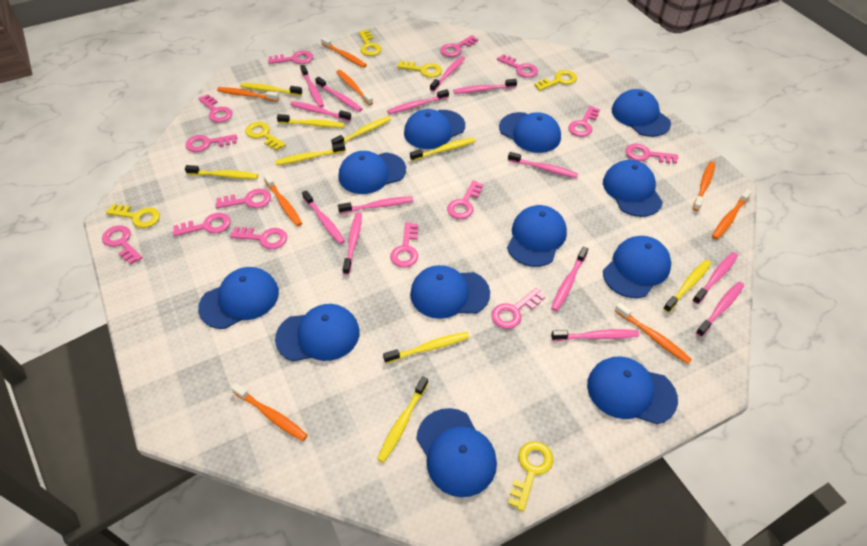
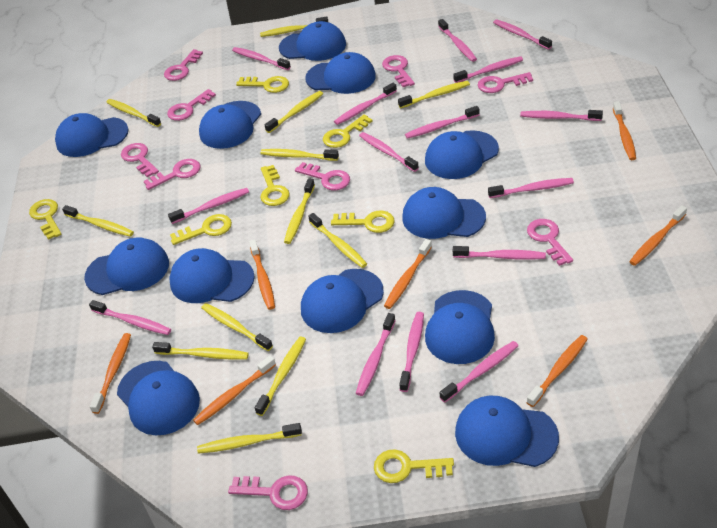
orange toothbrush: [217,87,279,101] [231,383,308,441] [263,174,302,226] [321,37,367,68] [336,70,373,105] [615,303,692,364] [693,161,715,211] [712,189,752,239] = 8 -> [90,333,131,414] [193,355,276,425] [249,239,275,310] [384,239,432,309] [526,335,587,407] [613,101,636,160] [629,205,687,266] = 7
pink key: [102,225,143,265] [173,213,231,236] [185,134,237,152] [198,94,233,123] [215,189,271,208] [230,227,287,249] [268,51,313,64] [390,222,418,268] [440,35,478,57] [447,180,483,219] [491,288,545,329] [497,54,538,78] [568,106,600,137] [626,144,678,164] = 14 -> [121,143,159,177] [144,159,200,190] [164,49,203,81] [167,89,216,121] [228,475,308,510] [295,162,350,190] [382,55,415,87] [478,72,533,93] [527,219,573,266] = 9
pink toothbrush: [290,101,351,121] [300,65,324,108] [302,190,345,244] [315,77,362,112] [338,196,414,214] [343,212,362,275] [387,89,449,114] [430,56,465,92] [453,79,517,94] [508,152,578,178] [551,247,588,311] [551,329,639,341] [692,252,738,304] [696,282,744,337] = 14 -> [89,300,171,335] [168,188,249,224] [232,47,291,70] [334,83,397,125] [356,313,396,396] [359,132,419,172] [399,312,424,392] [405,106,480,139] [438,19,477,62] [439,341,518,403] [453,56,523,83] [453,246,546,260] [488,178,574,198] [493,19,552,50] [520,110,603,121] = 15
yellow key: [106,204,160,228] [245,122,286,151] [359,30,381,56] [397,61,442,78] [508,441,553,512] [534,70,577,91] = 6 -> [29,199,62,240] [170,214,232,245] [236,76,289,93] [260,165,290,206] [323,114,373,148] [331,211,395,233] [374,449,454,483] = 7
yellow toothbrush: [185,165,258,179] [240,83,302,96] [275,143,345,165] [277,114,345,128] [331,116,391,145] [377,376,428,463] [383,332,469,363] [410,137,475,161] [663,260,711,313] = 9 -> [62,205,134,237] [106,99,161,127] [152,342,249,360] [197,423,302,454] [201,303,273,351] [255,337,306,416] [260,16,328,37] [260,149,339,161] [265,91,323,133] [284,178,315,244] [308,213,367,268] [398,81,470,108] = 12

